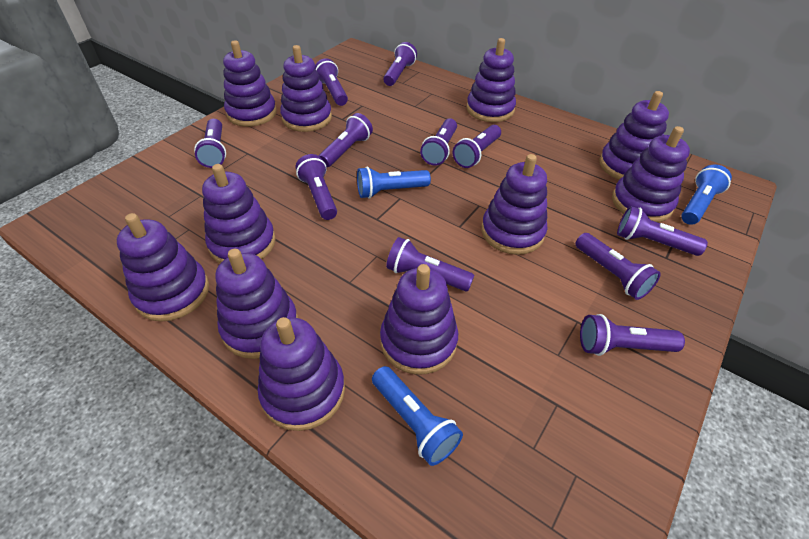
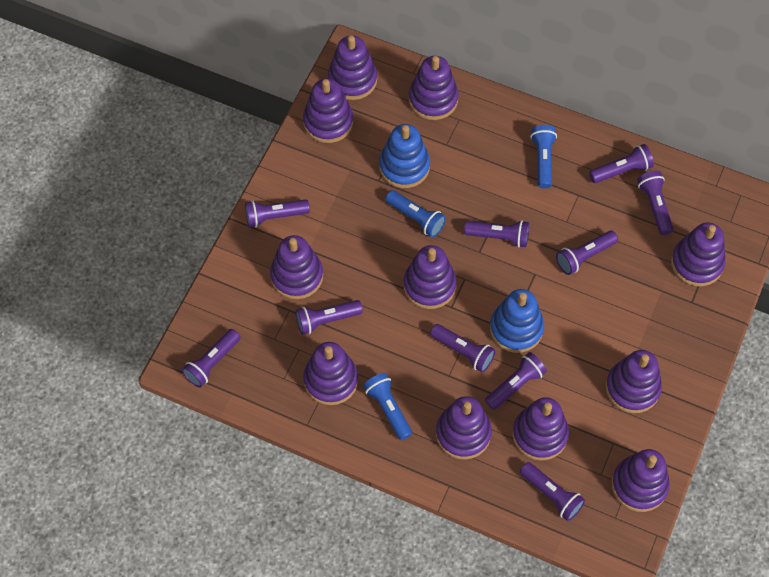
blue stacking toy: none = 0 -> [379,124,430,188] [490,289,544,353] = 2
purple flashlight: [194,119,226,168] [295,154,337,220] [315,58,348,106] [319,113,373,167] [383,42,417,86] [386,237,474,291] [420,118,457,166] [453,125,501,168] [575,233,661,300] [580,314,685,356] [617,206,708,256] = 11 -> [182,329,241,388] [245,199,310,228] [295,300,363,335] [430,324,495,372] [464,220,529,248] [485,352,547,410] [520,462,585,521] [556,230,618,275] [589,144,654,183] [637,171,673,235] = 10

